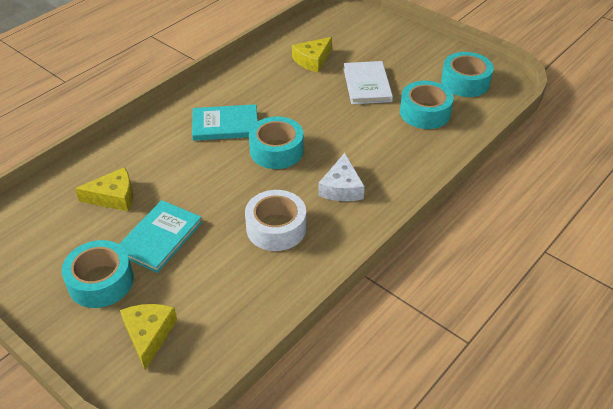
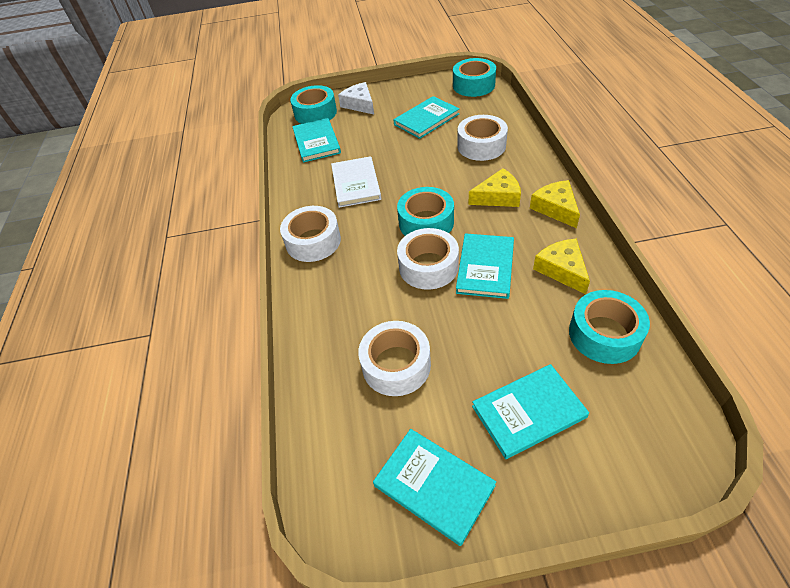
turquoise book: [119,200,202,273] [192,104,258,141] = 2 -> [292,118,341,163] [373,429,496,546] [393,96,460,139] [456,233,514,299] [472,364,589,459] = 5
white tape: [245,190,306,251] = 1 -> [280,206,341,262] [358,321,431,396] [397,228,459,290] [457,115,508,161] = 4

